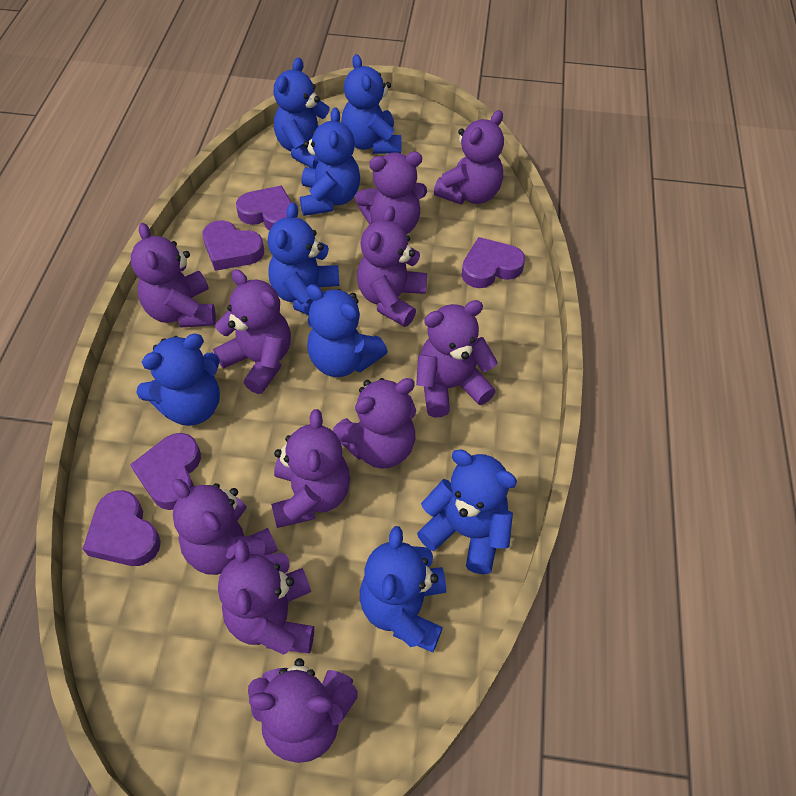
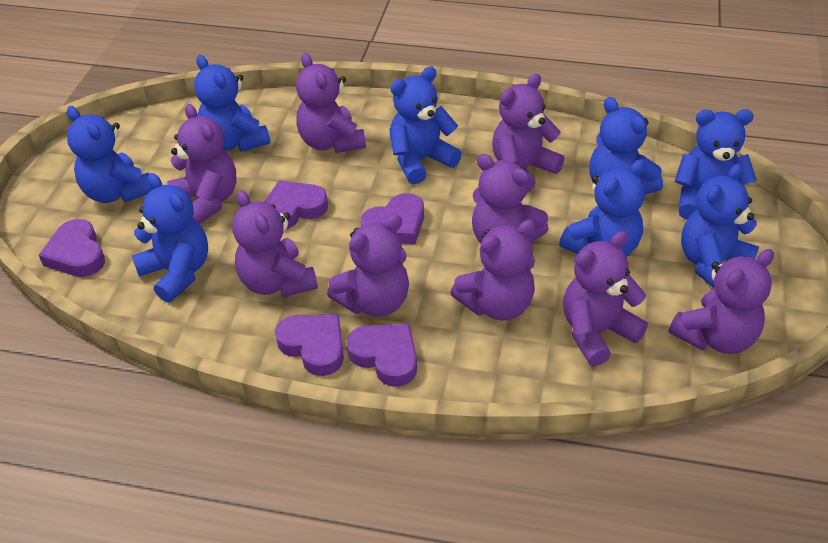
purple teddy bear: [131,223,216,328] [172,479,278,575] [213,269,291,394] [218,539,314,655] [248,658,358,763] [271,409,350,528] [333,378,416,469] [355,152,427,234] [357,206,427,327] [416,300,498,418] [434,110,504,204] = 11 -> [167,104,237,224] [232,190,318,297] [296,53,366,153] [327,214,409,317] [450,220,536,321] [472,154,549,243] [492,74,564,193] [563,231,648,366] [669,249,774,354] = 9

